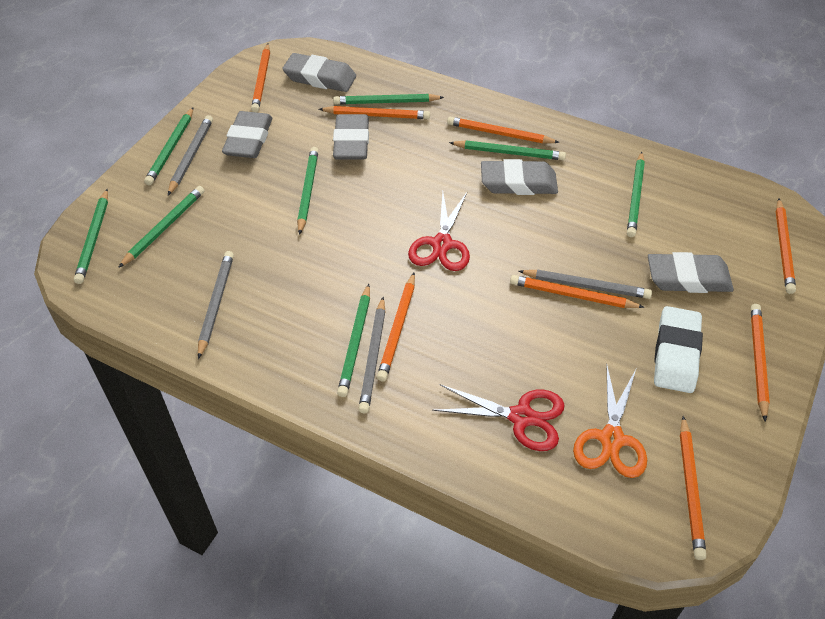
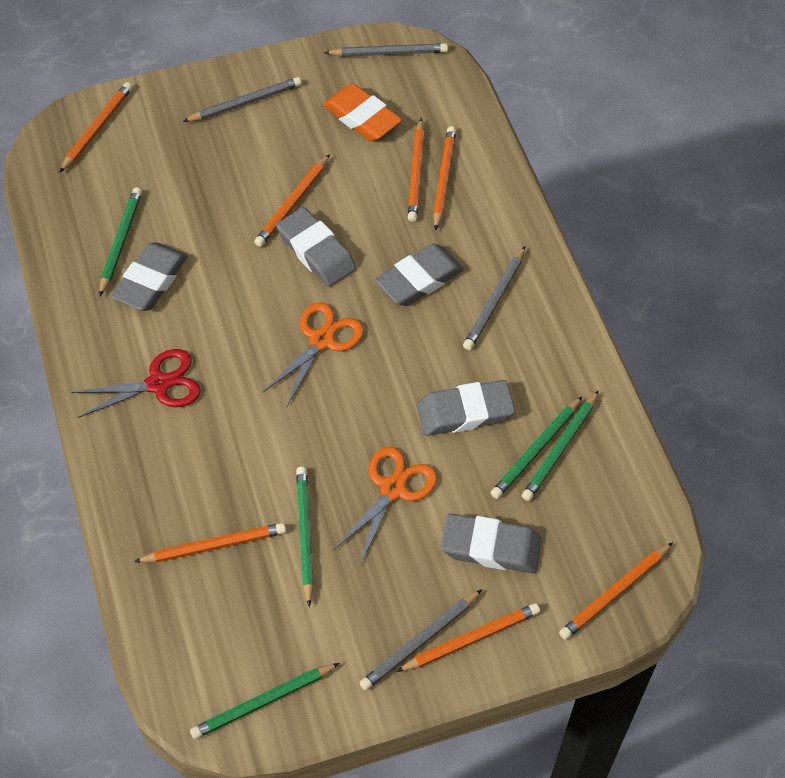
green pencil: [74,189,108,284] [118,186,205,268] [144,108,193,185] [297,147,319,235] [333,94,444,105] [337,284,370,397] [449,140,566,160] [627,152,645,237] = 8 -> [99,187,142,296] [190,663,340,739] [296,467,314,607] [491,396,582,499] [522,390,599,501] = 5
orange eraser: none = 0 -> [323,84,402,141] = 1
orange pencil: [251,43,270,112] [319,106,430,119] [377,273,415,381] [447,117,560,143] [510,275,645,308] [680,416,706,560] [751,304,770,422] [776,198,796,294] = 8 -> [59,82,133,173] [134,523,286,563] [254,154,330,247] [396,603,540,672] [408,118,425,222] [433,126,456,231] [559,542,673,640] = 7
orange scissors: [573,366,647,478] = 1 -> [262,302,364,406] [333,447,438,565] = 2
red scissors: [408,192,470,271] [432,384,565,451] = 2 -> [71,349,201,418] = 1
white eraser: [654,306,703,393] = 1 -> none = 0

